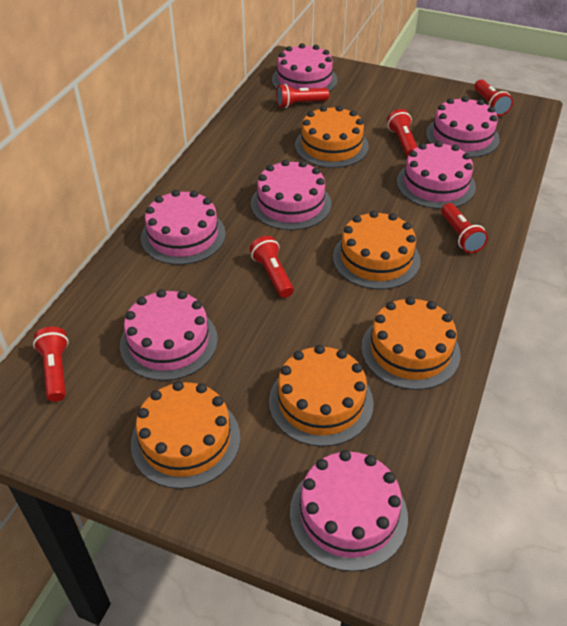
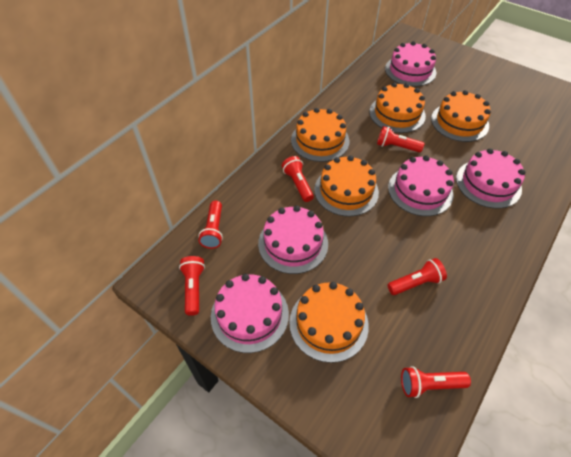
pink cake: [120,289,218,381] [141,190,226,265] [251,160,331,230] [272,43,338,92] [290,450,408,572] [397,141,476,209] [426,96,500,158] = 7 -> [211,274,289,353] [258,205,328,274] [385,41,436,87] [388,155,454,216] [456,148,525,209] = 5

